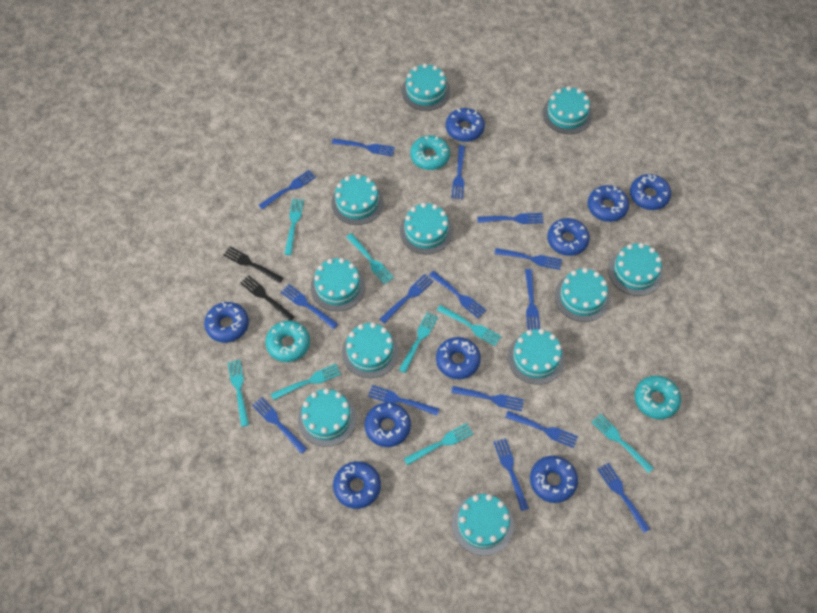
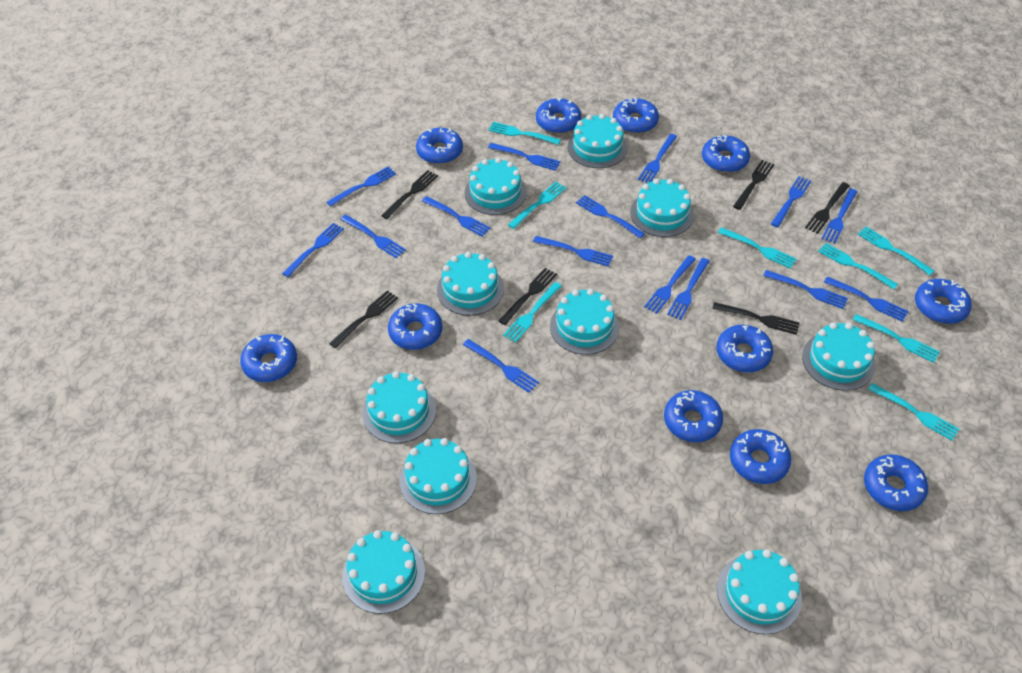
black fork: [223,246,283,283] [240,275,295,321] = 2 -> [329,290,398,348] [381,170,438,219] [499,268,557,325] [712,302,800,335] [733,160,774,210] [805,182,850,234] = 6
blue donut: [204,302,249,343] [333,461,381,509] [365,402,411,447] [436,337,481,379] [446,108,485,142] [530,456,578,503] [547,218,590,256] [588,185,629,222] [630,174,671,210] = 9 -> [240,334,297,382] [388,304,442,350] [416,128,463,164] [536,98,581,134] [613,98,659,134] [664,390,723,442] [702,135,750,172] [716,325,773,372] [730,429,792,484] [864,454,928,511] [915,279,972,324] = 11
turquoise cake: [298,388,357,447] [311,258,365,311] [331,174,384,225] [342,322,399,378] [400,203,453,255] [402,63,450,111] [452,494,514,556] [508,329,565,385] [542,86,592,134] [555,268,610,322] [608,243,663,296] = 11 -> [342,530,425,614] [362,371,436,443] [399,438,477,514] [437,252,504,316] [464,158,527,215] [550,289,619,355] [568,114,627,168] [630,179,694,237] [717,549,802,634] [802,322,875,391] = 10
turquoise donut: [265,321,310,362] [410,135,450,170] [635,376,681,419] = 3 -> none = 0

